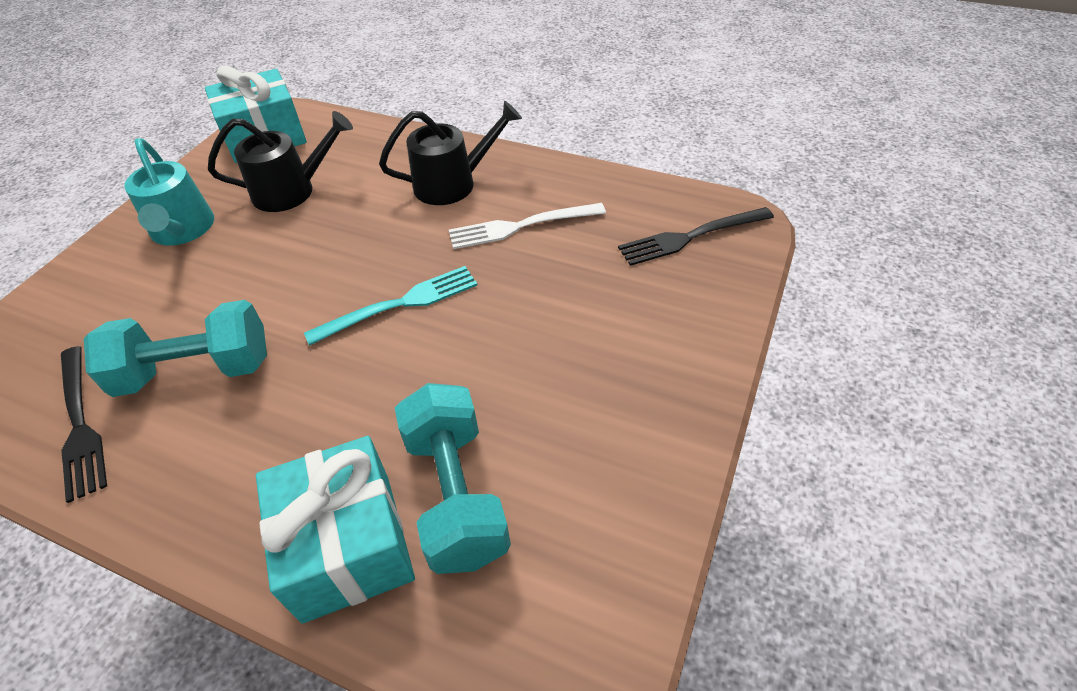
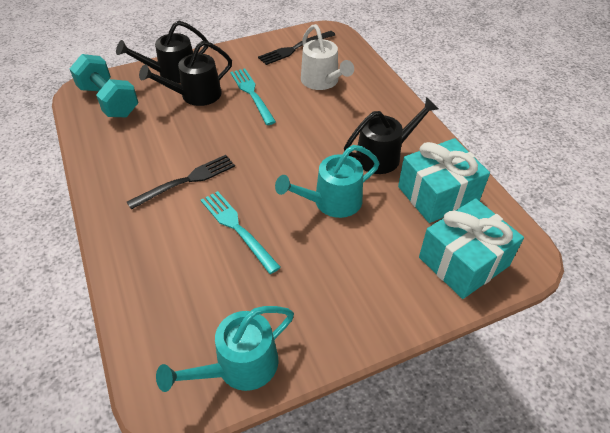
black watering can: [208,111,353,212] [379,101,522,205] = 2 -> [116,21,208,83] [139,41,232,106] [344,97,438,174] = 3
turquoise dumbbell: [84,300,267,397] [395,383,511,574] = 2 -> [69,54,139,117] = 1
turquoise fork: [304,266,478,345] = 1 -> [201,191,281,274] [230,69,276,125] = 2
turquoise watering can: [124,138,214,246] = 1 -> [156,306,294,392] [275,145,380,218] = 2
white fork: [449,203,606,249] = 1 -> none = 0
white watering can: none = 0 -> [301,24,354,90] = 1

